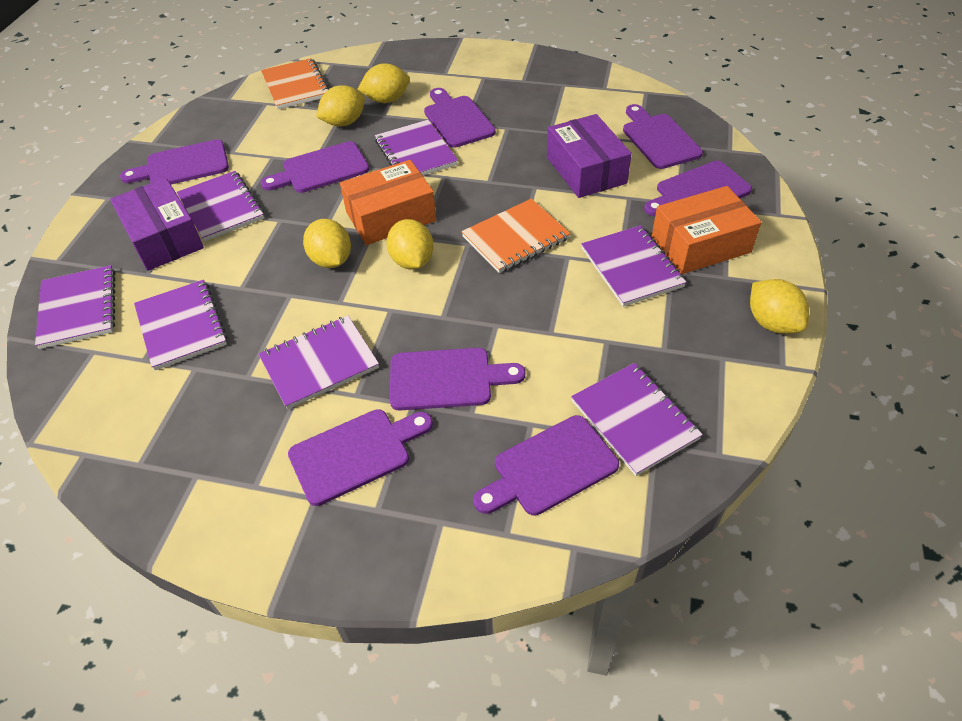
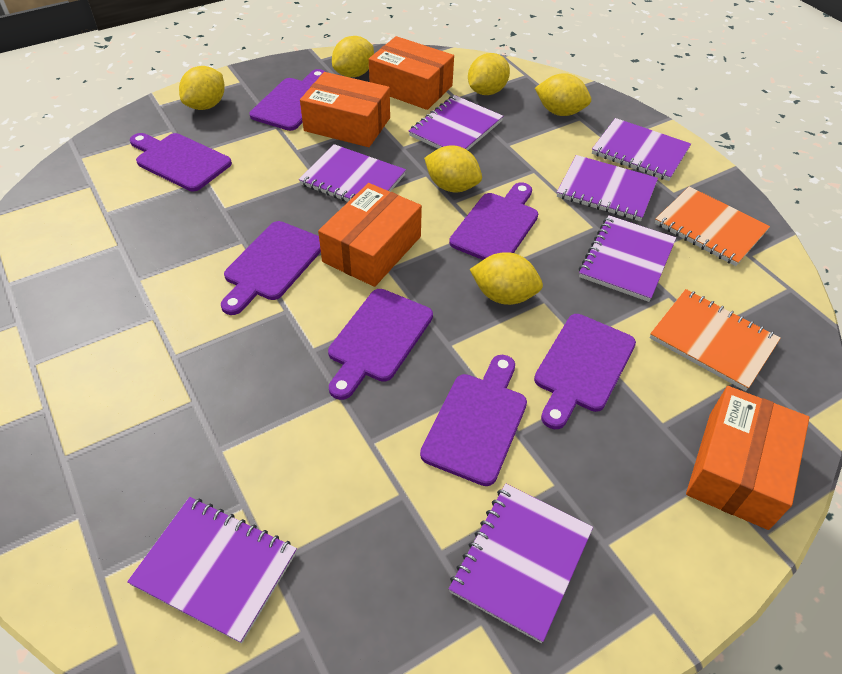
orange box: [340,160,436,245] [652,186,761,274] = 2 -> [300,72,390,147] [318,183,422,287] [369,36,454,110] [686,386,809,530] = 4
purple box: [110,178,204,271] [547,114,632,198] = 2 -> none = 0
purple cutting board: [120,139,229,184] [261,141,369,193] [288,409,433,506] [390,348,525,411] [424,88,496,148] [473,415,619,516] [623,104,703,169] [644,161,752,216] = 8 -> [130,133,232,191] [221,221,321,315] [249,69,325,131] [328,289,433,400] [420,355,527,486] [449,182,538,260] [534,314,636,429] = 7
yellow lemon: [303,219,351,268] [316,85,365,126] [358,63,410,103] [387,219,434,270] [750,279,809,334] = 5 -> [179,66,225,110] [332,36,374,77] [424,145,482,192] [468,53,510,95] [469,252,543,305] [535,73,591,116] = 6

